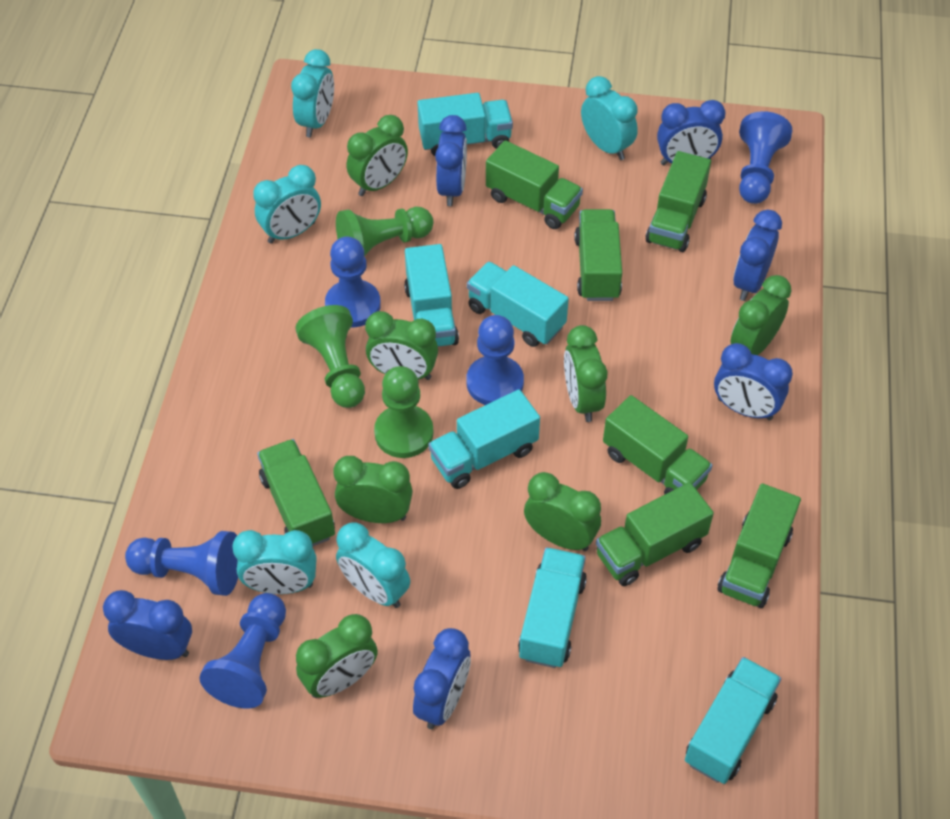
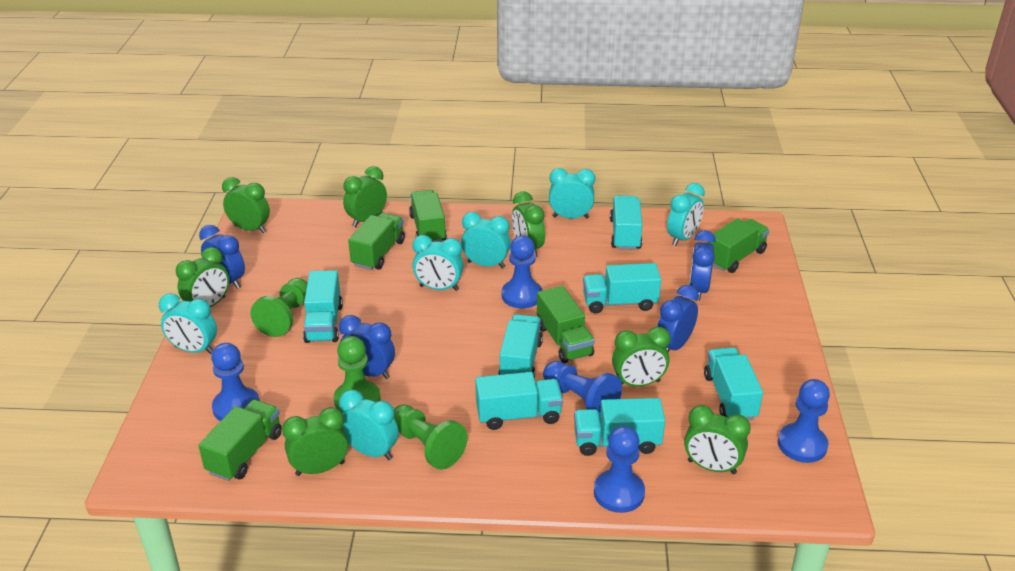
blue clock: [103,590,192,660] [413,628,471,729] [435,115,467,206] [657,100,725,165] [714,343,793,420] [733,210,782,301] = 6 -> [199,225,245,289] [339,315,395,379] [657,285,699,352] [689,230,716,301] = 4
green truck: [257,439,335,546] [486,140,583,229] [574,209,622,301] [596,482,714,586] [603,395,712,495] [645,151,711,252] [717,484,801,608] = 7 -> [198,400,282,481] [348,213,405,270] [409,190,447,242] [537,286,595,363] [708,218,769,273] = 5
turquoise clock: [232,530,317,594] [253,165,321,244] [291,49,334,137] [336,522,410,608] [581,76,638,160] = 5 -> [159,293,217,354] [339,390,399,460] [412,235,464,291] [461,212,511,268] [549,168,595,219] [667,183,705,246] = 6
turquoise truck: [404,244,459,347] [417,93,513,156] [428,389,540,489] [467,262,569,347] [518,547,587,668] [685,657,781,784] = 6 -> [303,270,343,343] [475,372,563,430] [499,314,543,378] [574,398,665,456] [583,263,661,314] [610,195,642,250] [704,347,763,420] = 7

